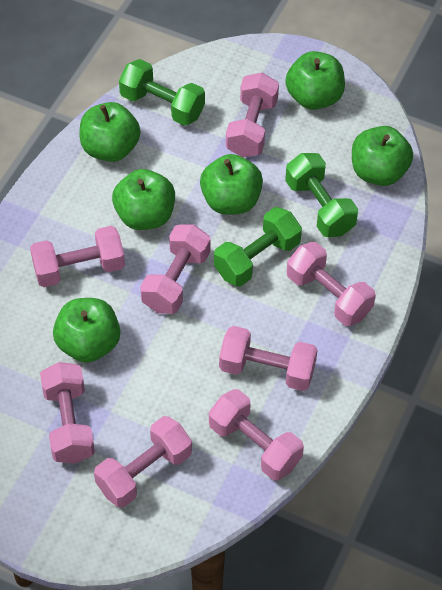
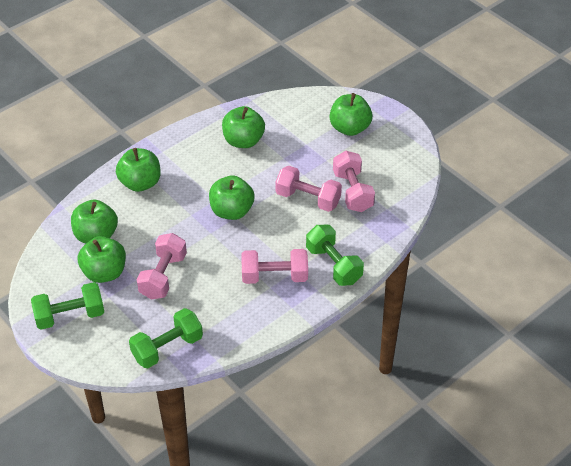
pink dumbbell: [30,226,125,287] [40,362,95,463] [94,416,192,508] [140,225,211,314] [209,389,304,480] [219,326,318,391] [226,72,279,157] [287,242,376,326] = 8 -> [137,233,187,299] [241,249,308,284] [275,166,342,212] [333,151,375,212] = 4

